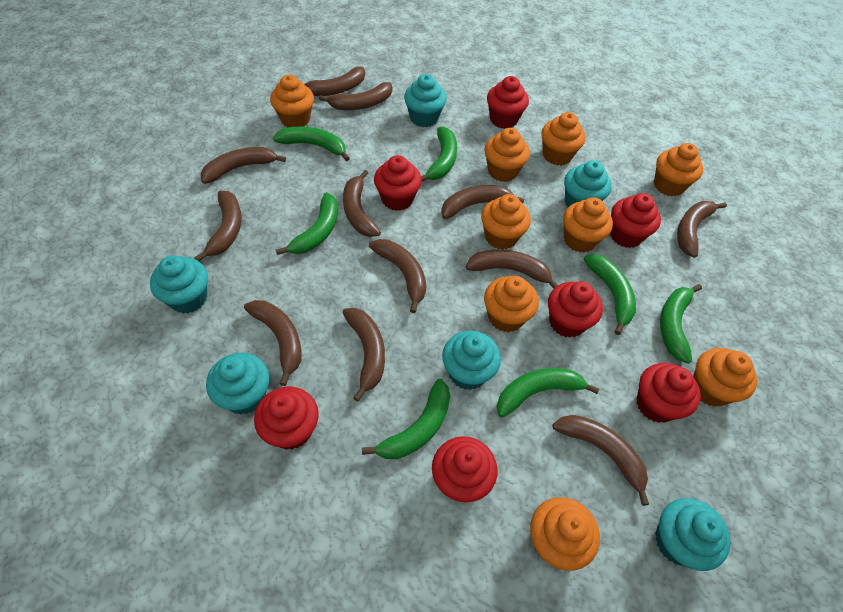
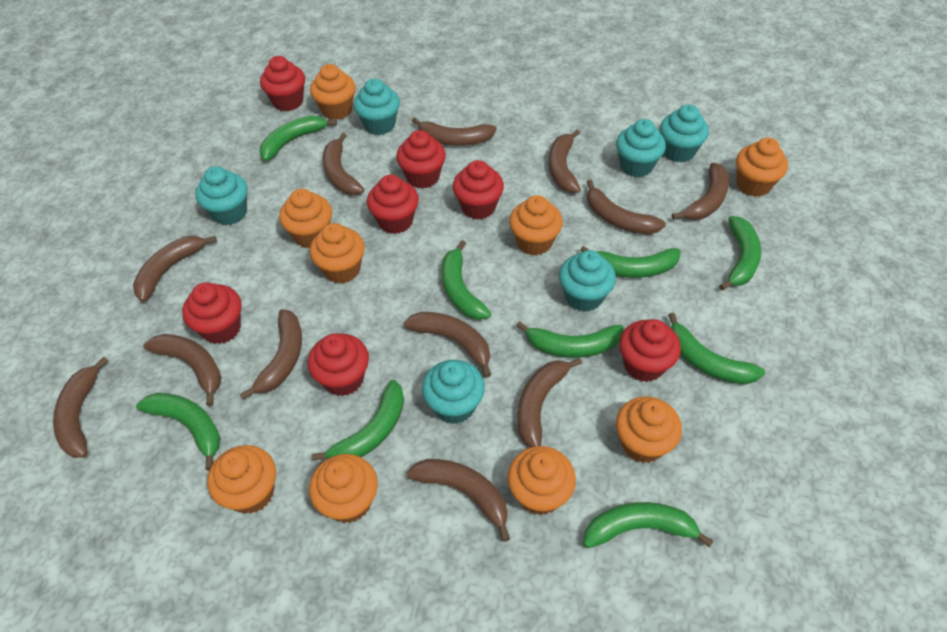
green banana: [273,127,350,161] [276,193,338,255] [362,379,450,459] [421,127,457,181] [497,368,599,418] [584,254,636,335] [660,284,702,364] = 7 -> [136,393,220,471] [260,115,337,161] [312,380,404,461] [442,240,491,320] [516,321,624,358] [580,246,680,278] [583,502,714,548] [668,313,765,385] [719,216,761,290] = 9

